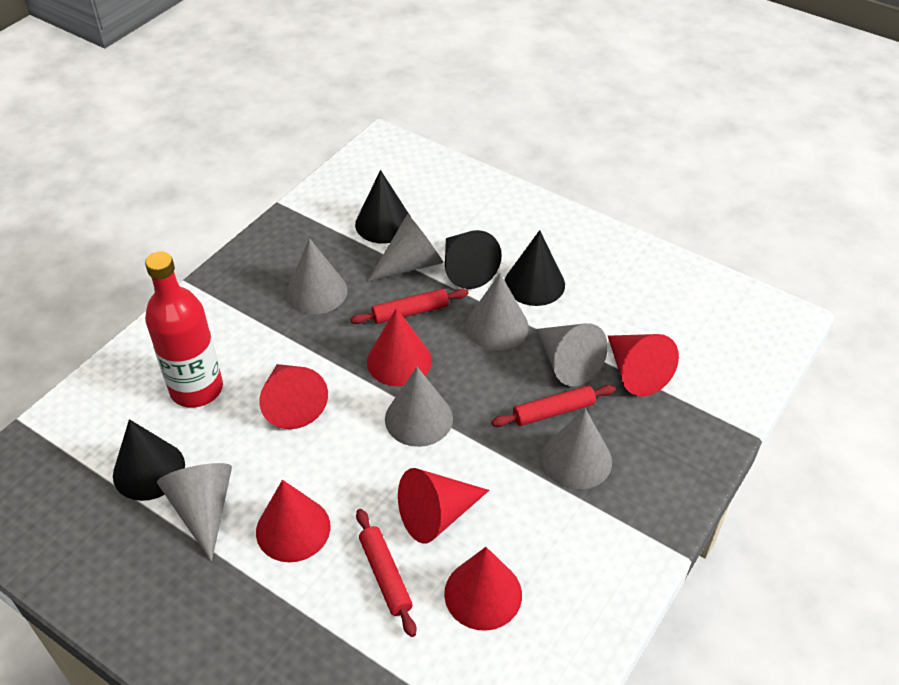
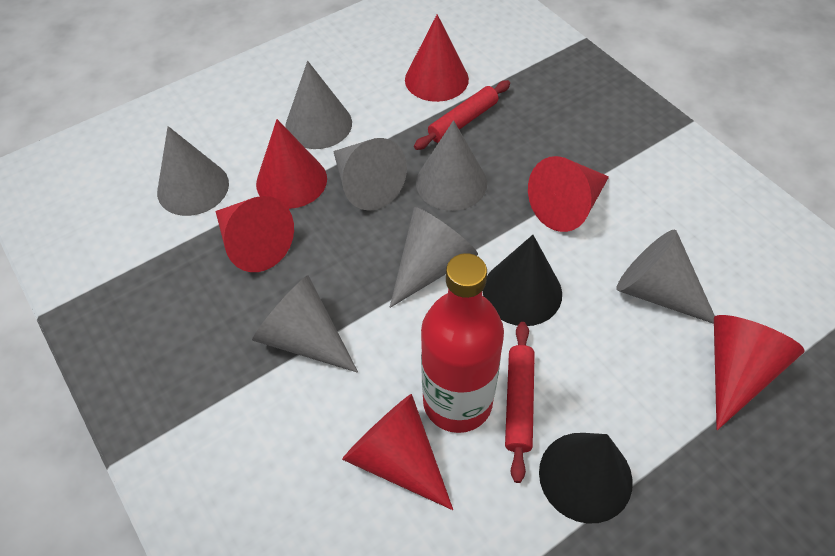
black cone: [113,419,185,501] [355,170,411,243] [445,230,502,289] [505,230,565,306] = 4 -> [483,235,562,326] [539,433,633,524] = 2
red rolling pin: [351,289,469,324] [356,509,416,637] [492,385,616,427] = 3 -> [414,80,510,150] [505,322,535,483] = 2

